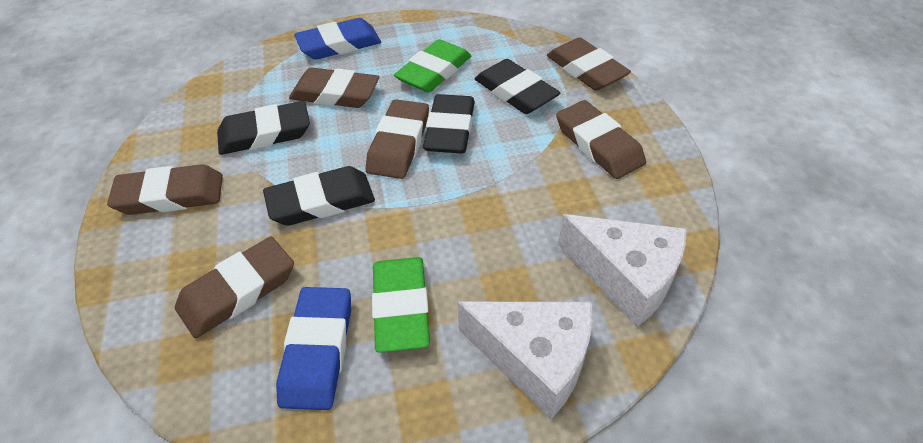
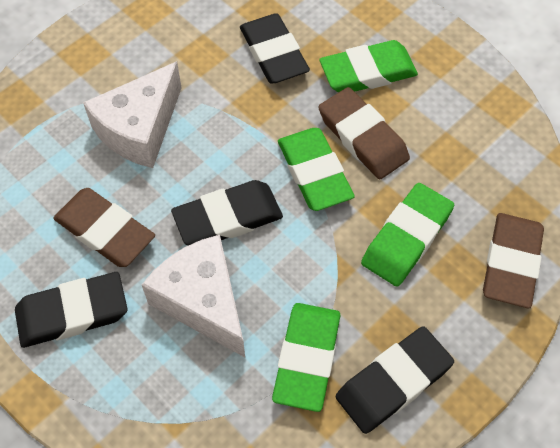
blue eraser: [276,287,351,410] [294,18,381,60] = 2 -> none = 0
brown eraser: [107,164,223,215] [175,237,294,338] [289,68,380,108] [366,99,429,179] [547,37,631,91] [556,100,646,179] = 6 -> [53,188,155,267] [318,87,410,179] [483,213,544,308] = 3
green eraser: [372,257,430,353] [394,39,471,93] = 2 -> [272,303,341,412] [278,128,355,211] [319,40,418,93] [361,183,454,287] = 4

